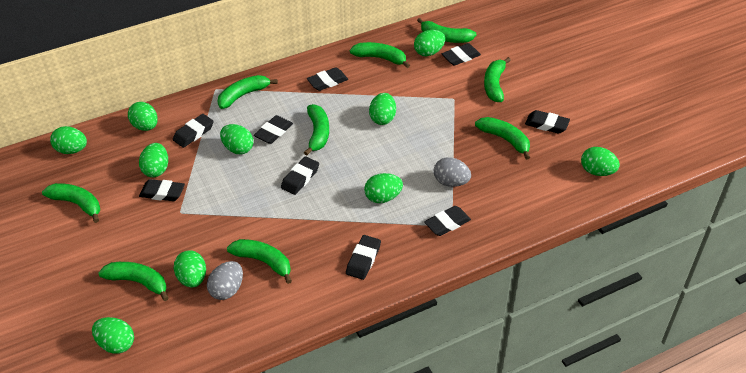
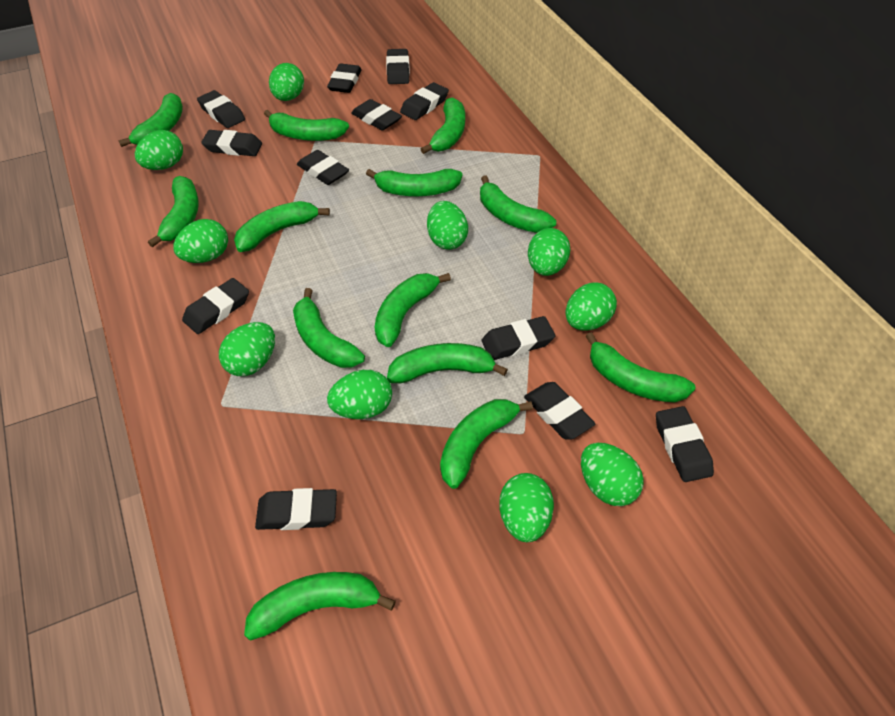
black eraser: [139,179,185,201] [173,114,214,148] [254,115,293,144] [281,156,319,195] [307,67,348,91] [346,235,381,280] [424,206,471,236] [442,43,481,66] [525,110,570,134] = 9 -> [182,278,249,334] [197,90,245,128] [201,130,262,156] [255,488,337,530] [297,150,349,185] [327,64,362,93] [351,99,402,131] [386,49,410,84] [400,82,449,120] [482,316,555,360] [524,382,595,440] [656,406,714,482] = 12
green banana: [42,183,100,223] [98,262,169,301] [218,75,278,109] [227,239,292,284] [304,104,329,155] [350,42,410,68] [417,18,477,43] [475,117,530,160] [484,57,511,102] = 9 -> [118,93,183,147] [148,176,199,247] [234,201,330,252] [244,572,396,641] [264,110,349,141] [293,288,365,368] [366,169,462,196] [375,273,451,347] [387,343,508,383] [421,97,465,154] [440,399,533,489] [480,175,556,233] [586,332,695,402] = 13
grey egg: [207,261,243,300] [434,158,471,187] = 2 -> none = 0

